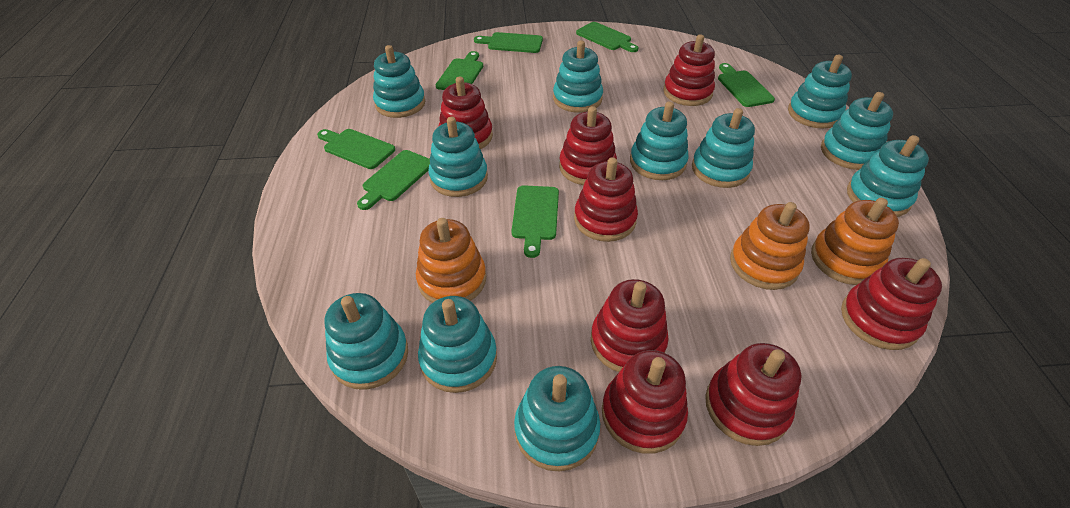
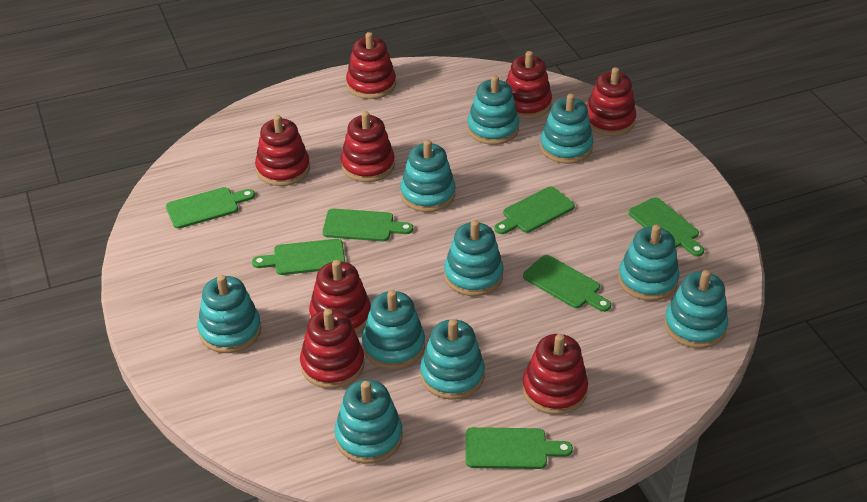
orange stacking toy: [416,218,486,303] [730,202,810,290] [811,198,899,285] = 3 -> none = 0
turquoise stacking toy: [324,293,408,390] [373,45,425,118] [418,296,497,393] [428,117,488,197] [514,366,600,471] [553,40,603,113] [630,101,689,180] [692,108,755,188] [788,55,852,129] [821,92,893,170] [847,135,929,217] = 11 -> [198,275,261,353] [335,380,402,464] [362,290,425,369] [400,140,455,212] [420,319,485,400] [444,220,504,296] [467,75,519,145] [540,94,594,164] [618,224,679,301] [664,270,728,349] = 10

